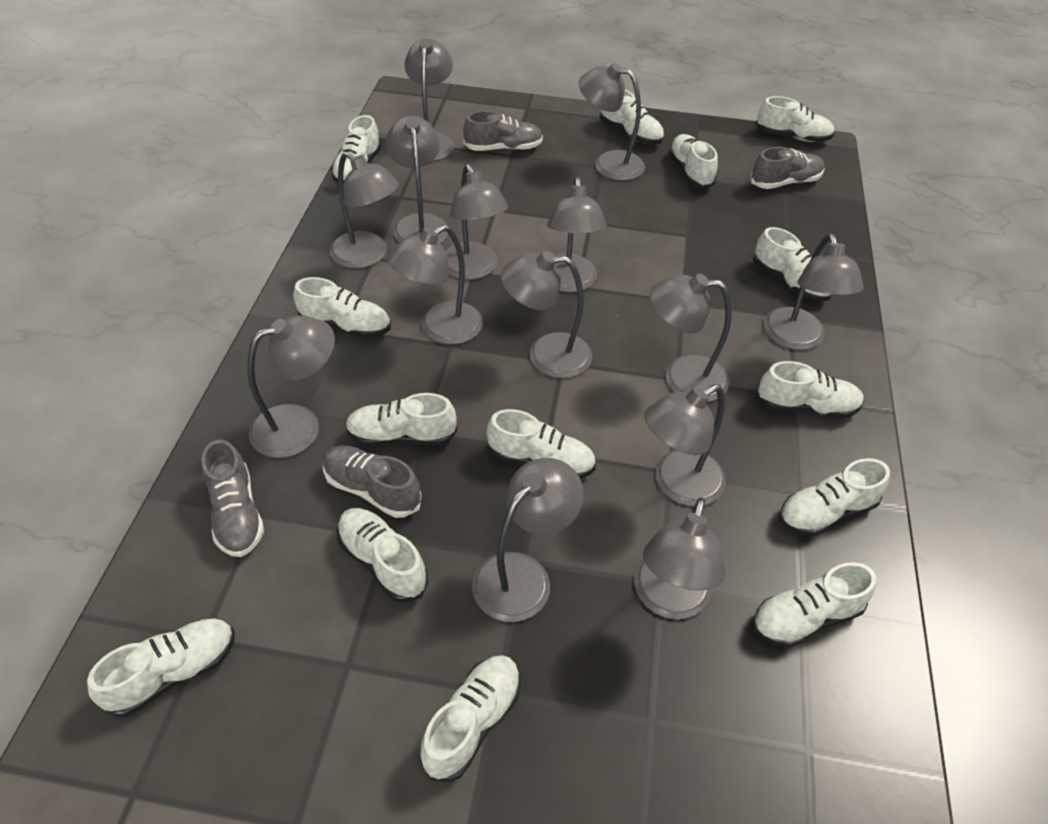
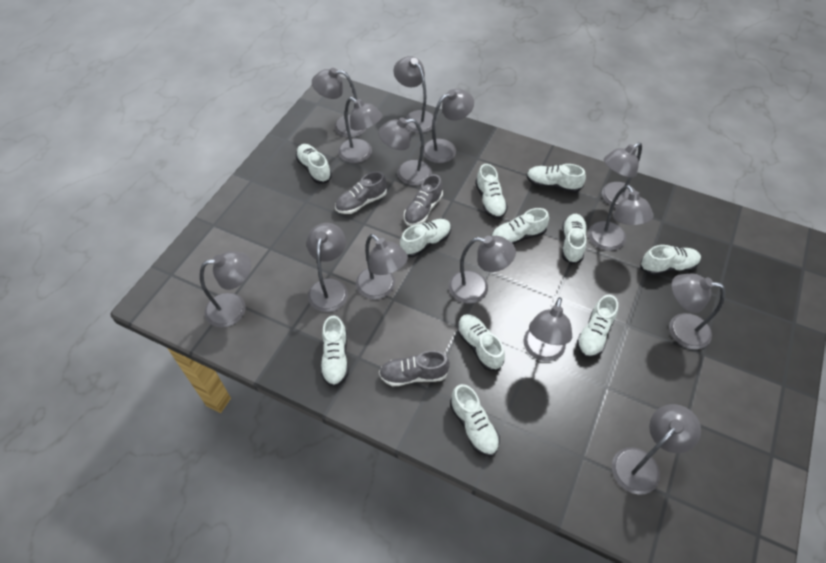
grey shoe: [202,439,264,557] [323,446,421,518] [463,111,543,151] [751,147,825,189] = 4 -> [335,171,387,214] [379,350,450,386] [404,174,443,226] = 3
white shoe: [87,618,235,717] [293,277,391,338] [331,115,382,184] [337,508,428,603] [345,393,457,446] [420,655,521,782] [487,409,596,478] [600,90,664,144] [669,134,718,189] [753,227,832,301] [753,562,876,648] [756,96,834,142] [756,361,864,418] [779,458,890,536] = 14 -> [296,144,332,184] [320,316,349,387] [400,219,451,257] [450,384,500,456] [457,314,505,371] [475,164,508,219] [491,208,549,245] [526,164,586,193] [562,214,587,264] [577,295,618,358] [640,245,701,275] = 11

